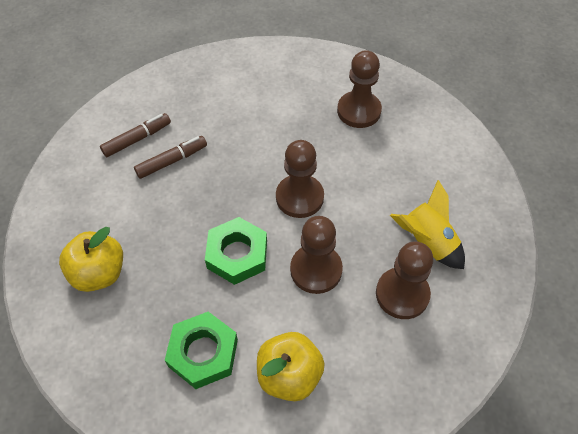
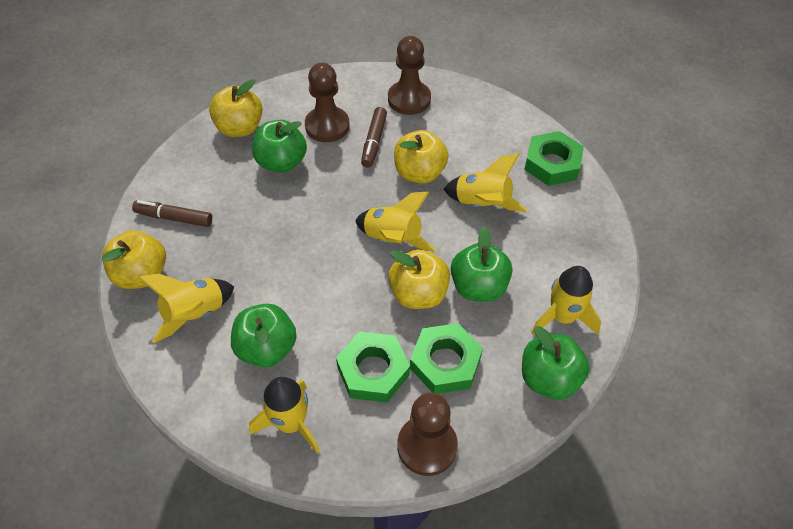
brown pawn: [276,140,324,218] [290,216,343,294] [337,50,382,128] [376,242,433,319] = 4 -> [305,63,350,142] [388,36,431,115] [398,393,458,476] = 3
green apple: none = 0 -> [231,304,297,367] [252,120,307,173] [451,227,512,302] [522,326,590,400] = 4
green nut: [165,312,238,389] [205,217,267,285] = 2 -> [336,331,410,402] [410,323,483,394] [524,131,584,186] = 3
yellow apple: [59,227,123,292] [257,332,325,401] = 2 -> [102,230,166,289] [209,79,263,137] [388,249,450,309] [394,130,448,184] = 4
yellow rocket: [390,180,465,269] = 1 -> [138,273,234,343] [249,377,320,453] [355,191,436,252] [443,153,527,212] [531,266,601,335] = 5

